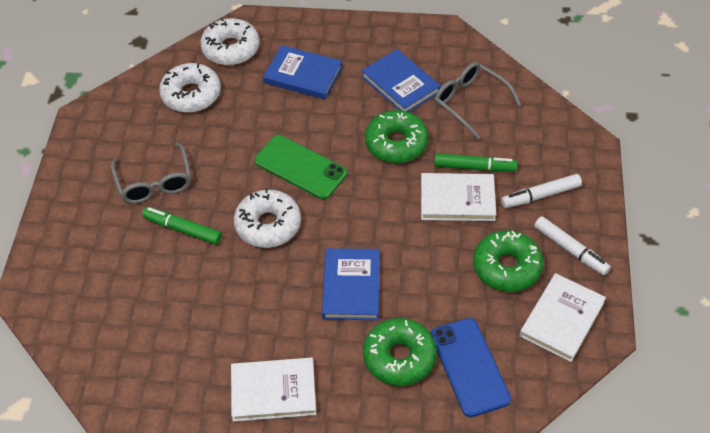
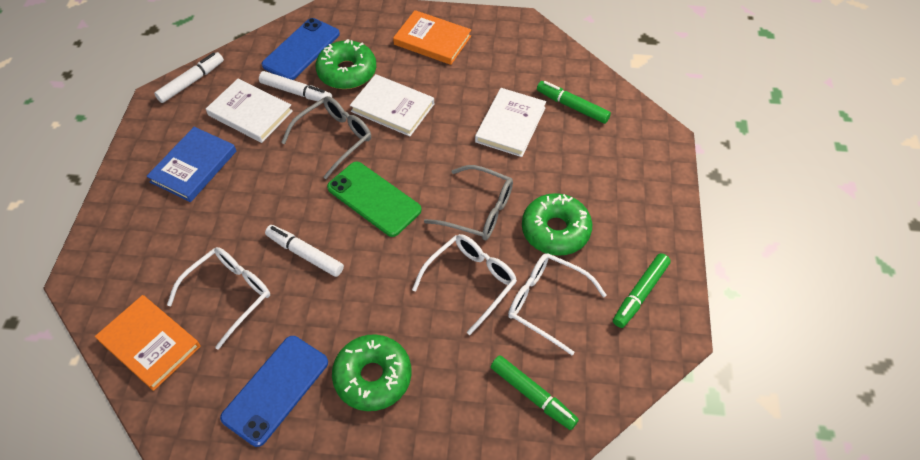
blue book: [263,45,342,100] [322,248,380,320] [361,49,441,112] = 3 -> [146,127,236,202] = 1
blue phone: [431,318,511,417] = 1 -> [220,336,328,447] [262,18,340,80] = 2
green marker: [142,207,222,245] [434,153,517,172] = 2 -> [491,355,579,430] [537,81,611,124] [613,253,671,328] = 3
orange book: none = 0 -> [95,295,201,391] [393,10,471,65] = 2
white donut: [159,63,221,113] [200,18,260,65] [234,188,301,248] = 3 -> none = 0
white glasses: none = 0 -> [167,247,270,350] [412,234,517,335] [508,253,606,355] = 3
white marker: [501,174,582,208] [534,216,611,276] = 2 -> [154,52,224,103] [259,71,332,101] [265,225,344,277] = 3

